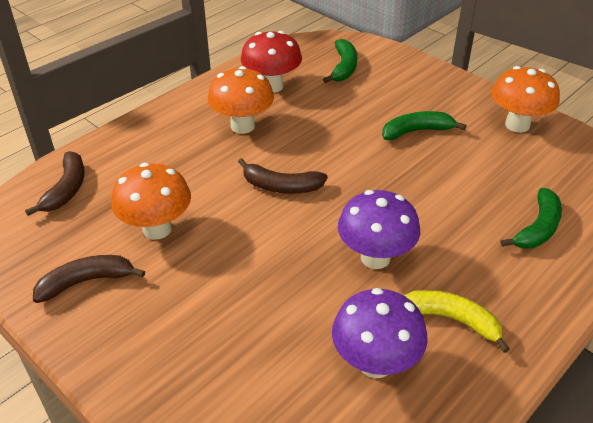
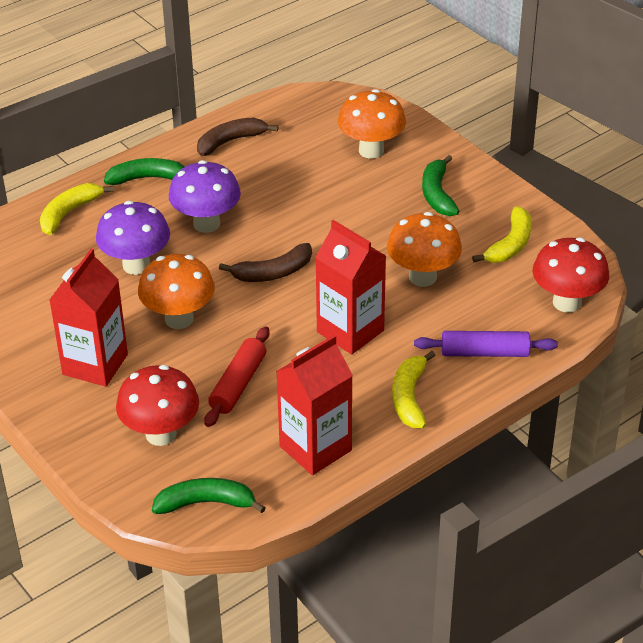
brown banana: [25,151,85,216] [33,255,145,303] [238,158,328,194] = 3 -> [197,117,279,156] [219,243,312,282] = 2
purple rolling pin: none = 0 -> [414,331,558,357] = 1
red carton: none = 0 -> [50,249,128,387] [276,335,353,475] [315,220,386,355] = 3
red mushroom: [241,31,302,93] = 1 -> [116,365,199,446] [533,238,609,312] = 2
red rolling pin: none = 0 -> [204,326,269,427] = 1
yellow banana: [404,290,510,353] = 1 -> [40,183,114,235] [392,351,436,428] [472,207,531,263] = 3

